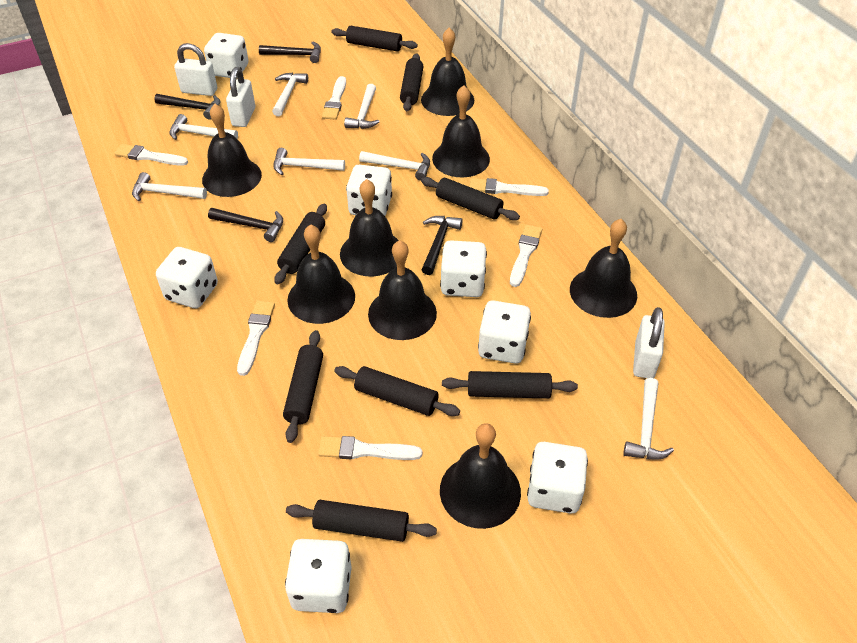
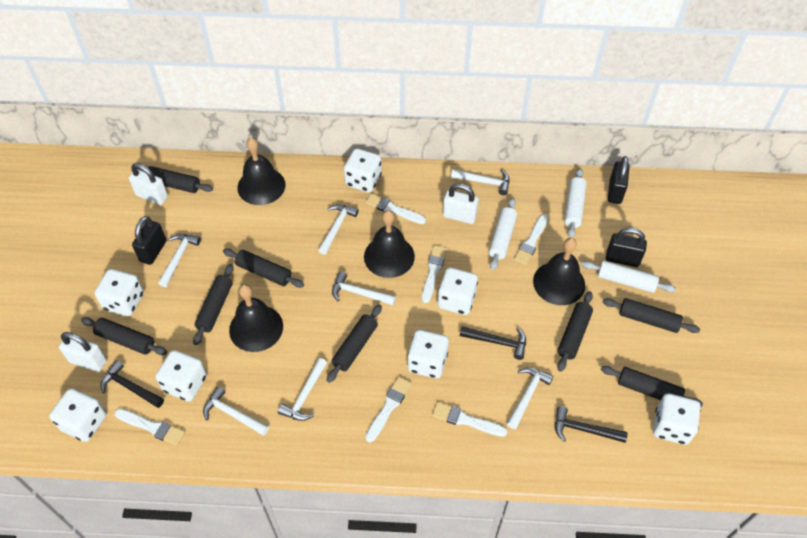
black bell: [202,104,262,197] [287,224,355,324] [340,179,399,277] [368,240,437,340] [421,28,474,116] [432,85,490,177] [440,423,521,529] [570,219,637,318] = 8 -> [229,284,283,352] [237,138,286,205] [364,210,415,278] [533,238,585,305] = 4
black hammer: [154,94,220,120] [208,208,283,242] [259,41,321,63] [421,216,463,275] = 4 -> [100,360,164,408] [460,326,526,360] [555,406,628,443] = 3
black padlock: none = 0 -> [132,216,166,265] [606,228,647,267] [608,156,629,204] = 3
white rolling pin: none = 0 -> [489,198,517,270] [564,168,587,238] [582,261,676,293] = 3

